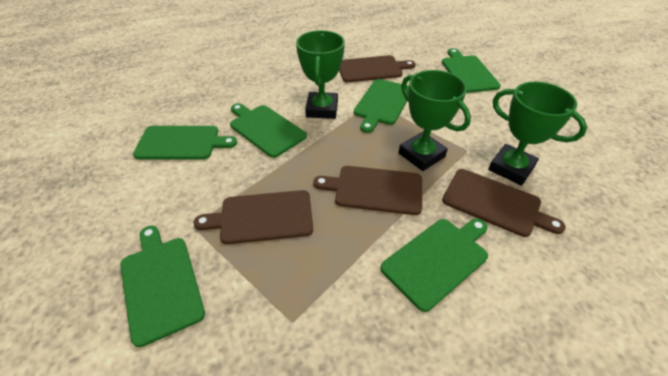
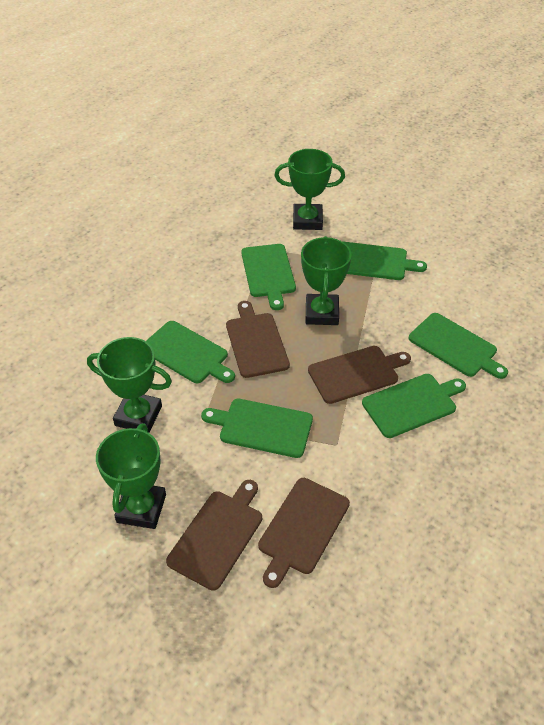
green trophy: [296,30,345,119] [399,70,471,171] [488,82,587,186] = 3 -> [87,337,172,433] [96,423,166,529] [274,149,345,230] [301,236,352,325] = 4

